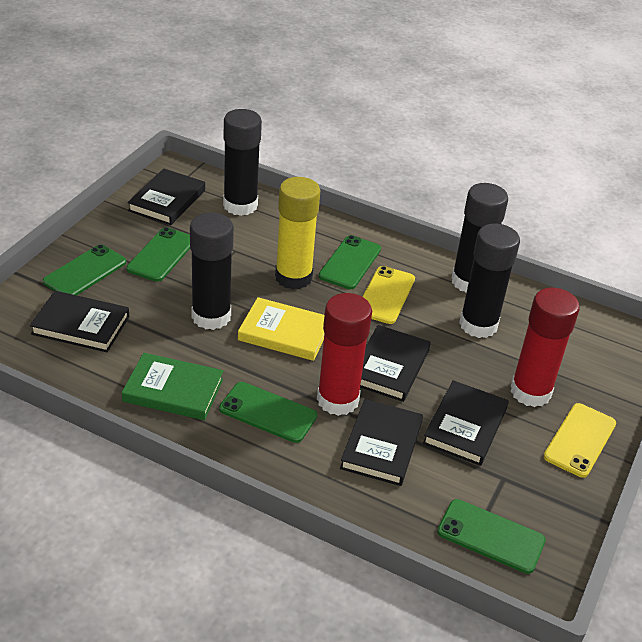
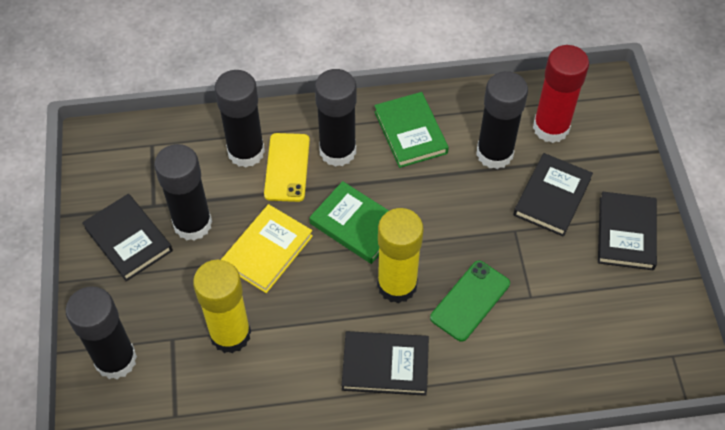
black book: [30,291,129,352] [128,169,205,225] [340,399,423,486] [360,325,431,402] [423,380,509,466] = 5 -> [82,194,173,281] [342,331,429,396] [513,153,593,237] [598,192,657,270] = 4
black glue stick: [190,212,234,330] [223,109,262,216] [452,183,508,293] [459,223,520,338] = 4 -> [66,286,137,379] [154,144,212,241] [214,70,265,168] [315,69,356,167] [476,71,528,169] = 5
green book: [122,353,223,420] = 1 -> [309,181,389,264] [374,92,449,168] = 2
green phone: [43,244,126,295] [126,227,190,282] [219,382,317,443] [318,235,381,289] [437,499,546,574] = 5 -> [430,260,510,342] = 1
red glue stick: [317,293,372,416] [510,288,580,407] = 2 -> [533,45,589,143] = 1
yellow glue stick: [275,177,320,290] = 1 -> [193,260,251,353] [377,208,424,303] = 2
yellow phone: [363,266,415,324] [544,403,616,478] = 2 -> [264,133,310,202] = 1

